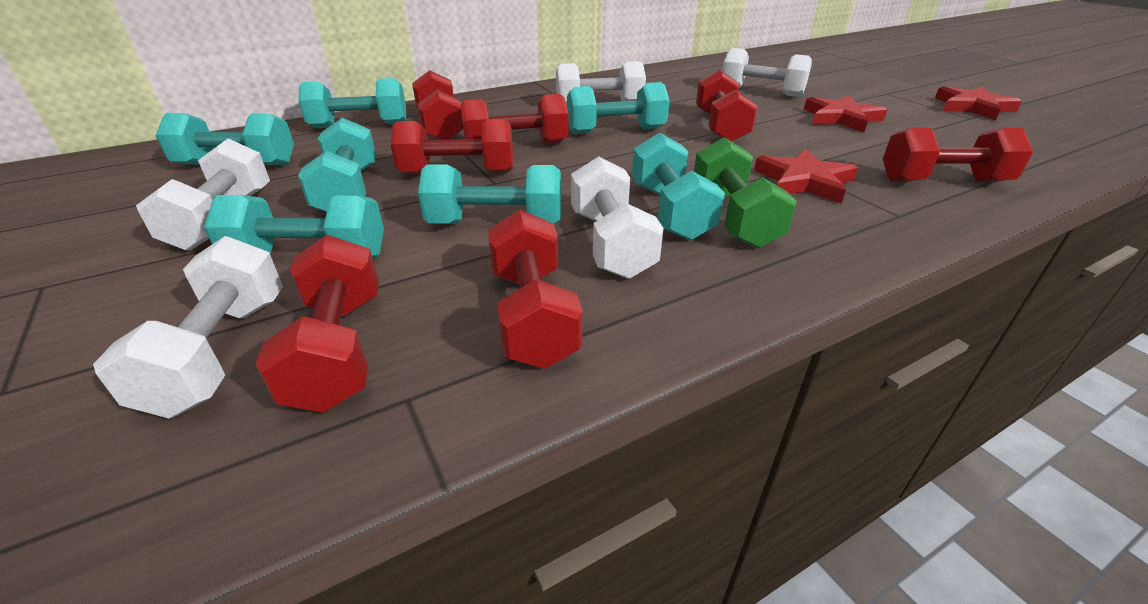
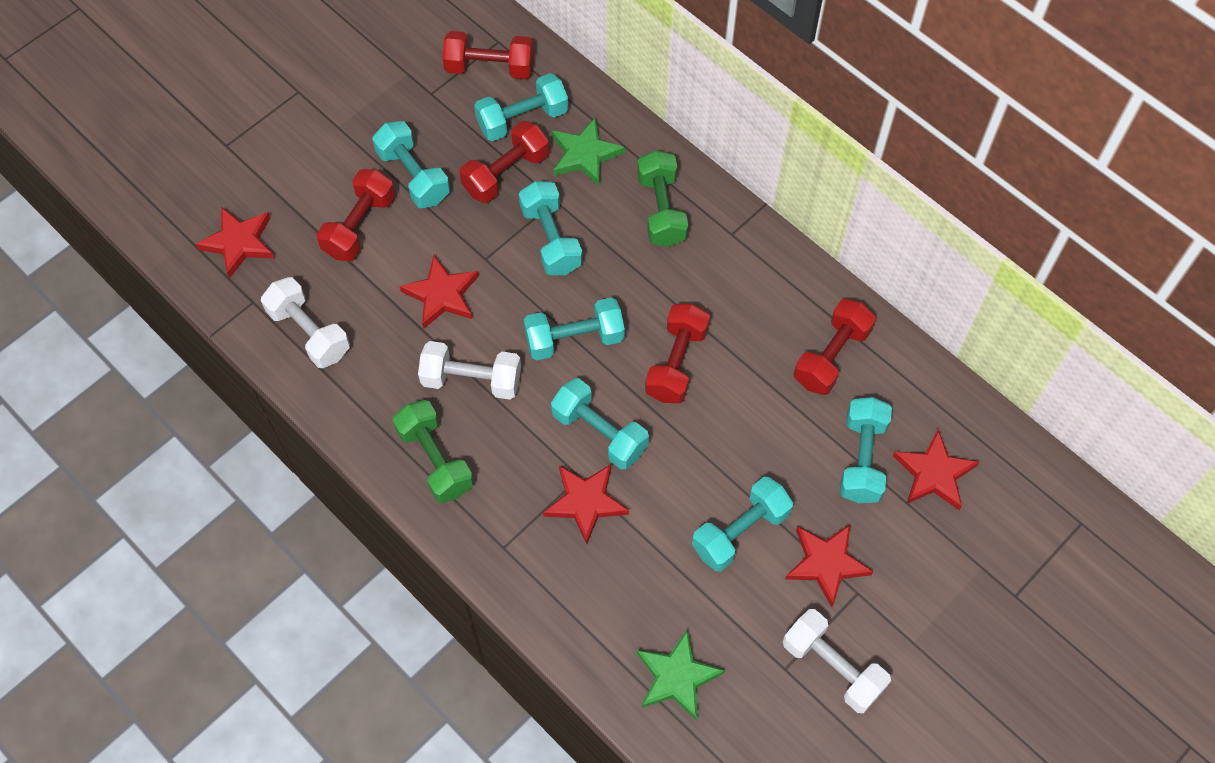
green dumbbell: [694,137,797,248] = 1 -> [393,400,474,503] [637,150,688,247] = 2
green star: none = 0 -> [552,117,625,186] [637,629,725,721] = 2
red dumbbell: [255,235,379,413] [391,119,513,174] [412,70,463,140] [461,94,569,144] [488,210,583,369] [696,70,758,142] [883,128,1033,182] = 7 -> [316,169,395,261] [442,31,534,79] [459,121,549,203] [645,304,710,404] [794,299,876,395] = 5
red star: [754,148,858,204] [804,95,887,132] [935,86,1022,120] = 3 -> [196,207,275,278] [399,255,479,329] [543,464,629,544] [785,524,873,607] [893,430,979,510] = 5
white dumbbell: [93,236,283,418] [136,138,270,251] [556,61,646,106] [571,156,664,279] [722,48,812,97] = 5 -> [261,277,350,368] [418,341,521,400] [783,609,891,713] = 3

